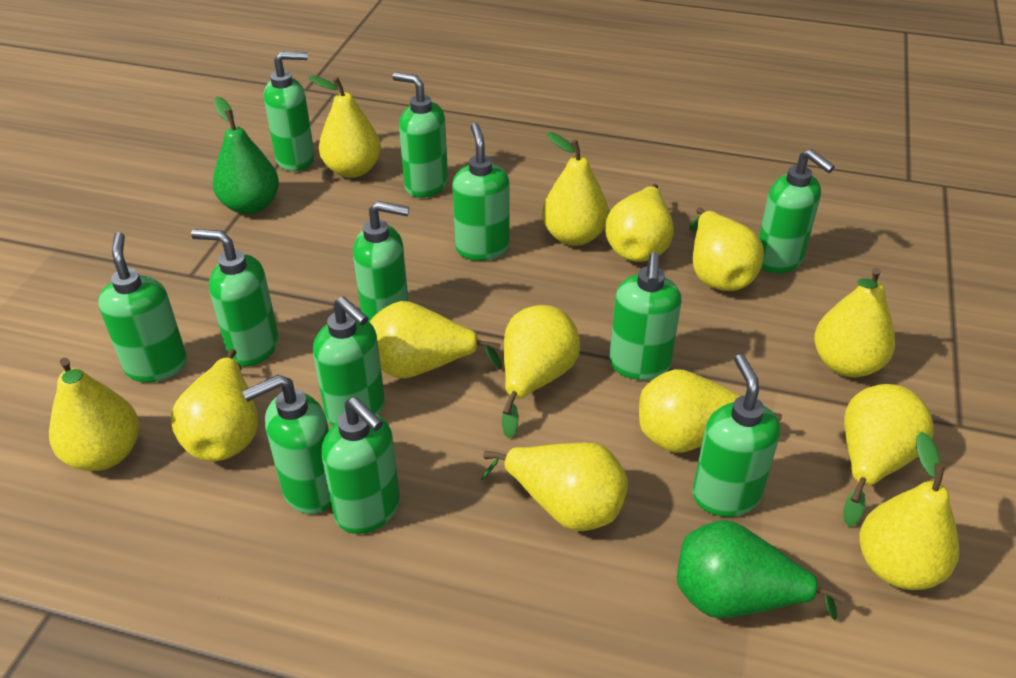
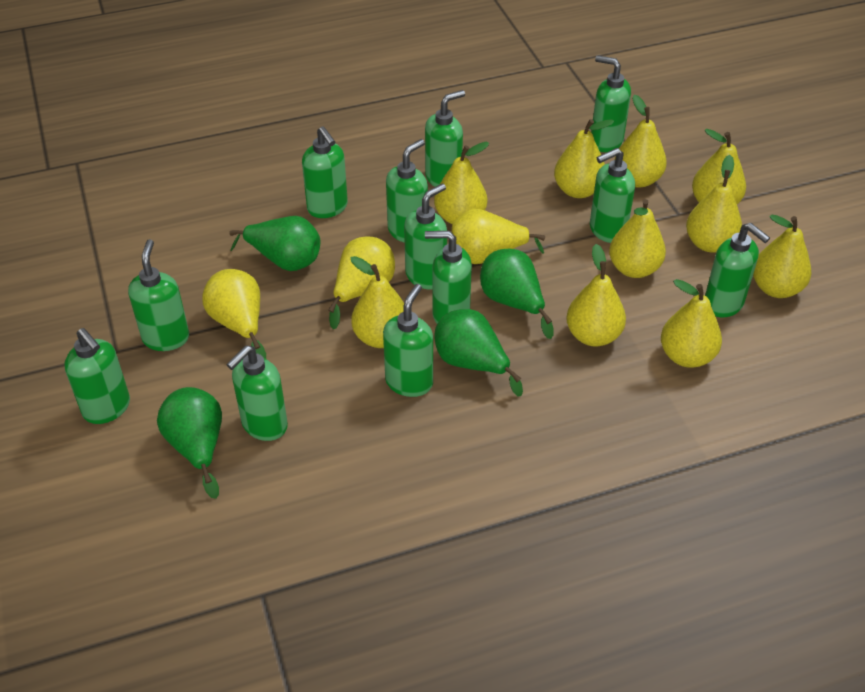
green pear: [213,96,279,215] [677,520,845,620] = 2 -> [157,387,222,499] [229,216,320,271] [434,309,523,396] [480,249,554,339] = 4

